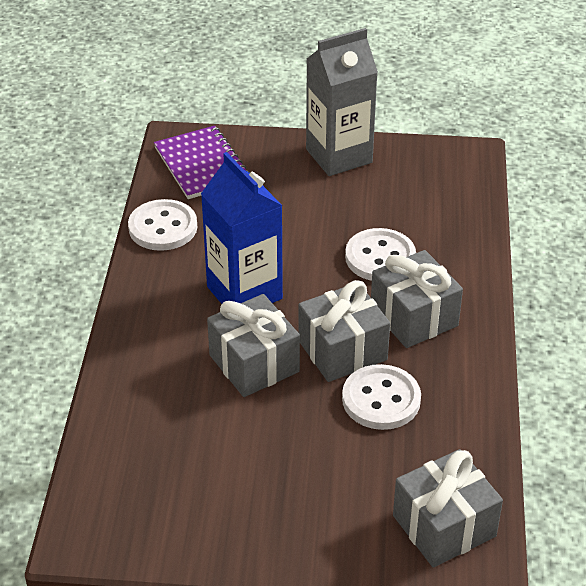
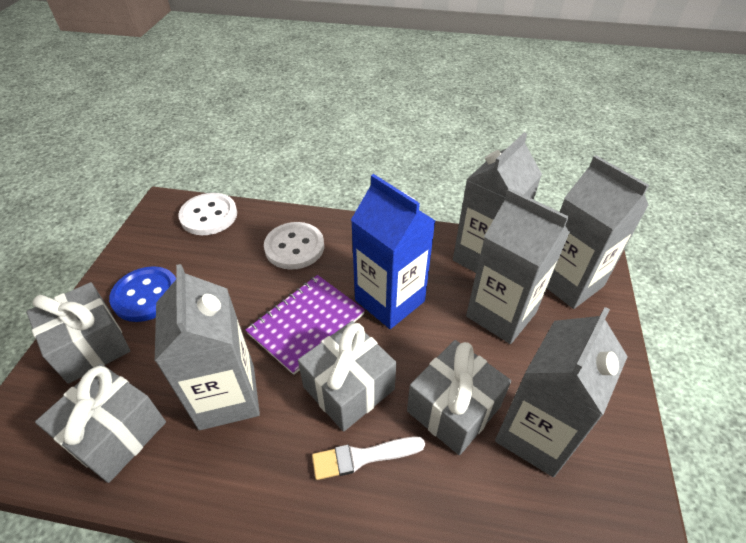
blue button: none = 0 -> [109,266,176,322] = 1
grey carton: [306,28,378,176] = 1 -> [155,264,260,430] [453,133,542,273] [466,188,570,344] [495,307,628,477] [547,155,649,309] = 5
white brush: none = 0 -> [312,437,425,480] = 1
white button: [128,199,197,251] [342,364,421,430] [345,228,416,281] = 3 -> [178,193,237,235] [264,222,324,270] = 2

